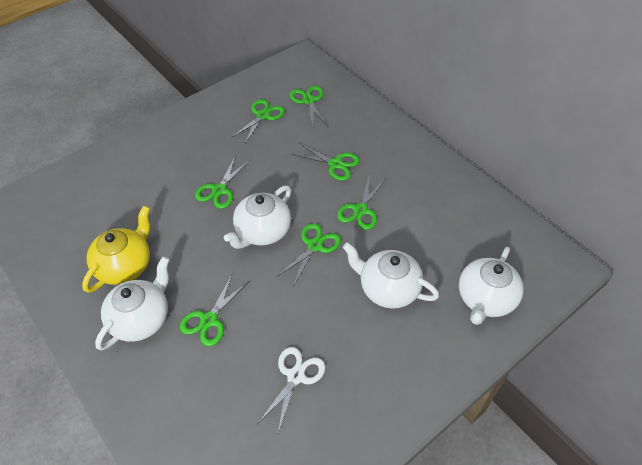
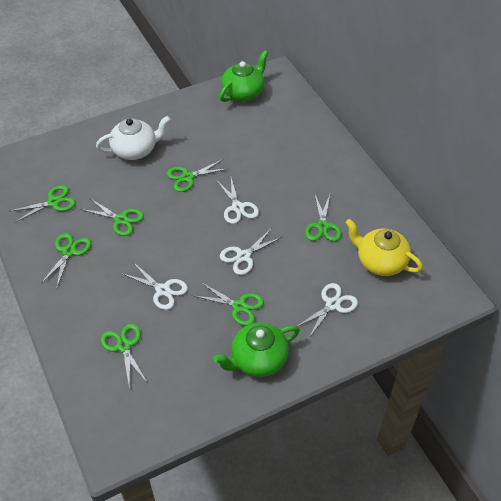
green teapot: none = 0 -> [213,323,300,377] [220,50,268,102] = 2
white scissors: [257,347,325,433] = 1 -> [123,262,188,310] [216,178,259,224] [220,229,282,275] [297,283,358,339] = 4
white teapot: [95,256,170,350] [224,185,291,249] [343,242,439,309] [459,247,524,325] = 4 -> [96,116,171,160] = 1

